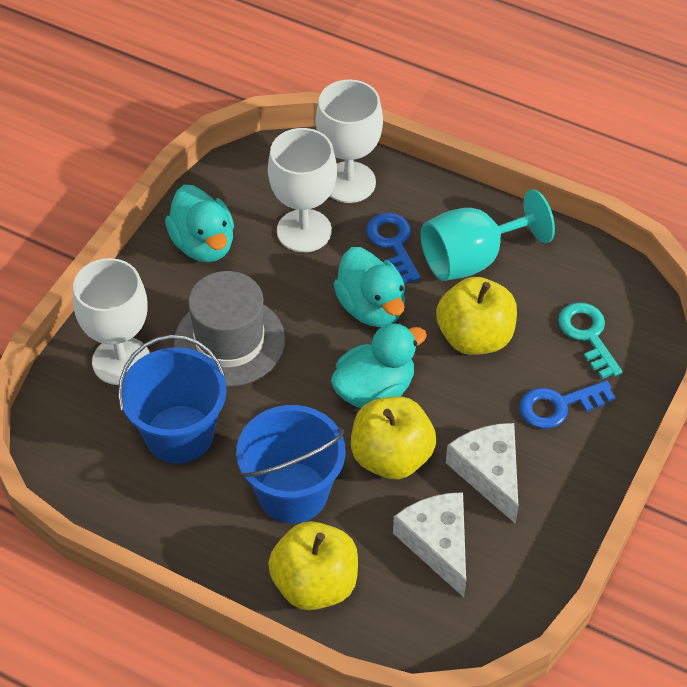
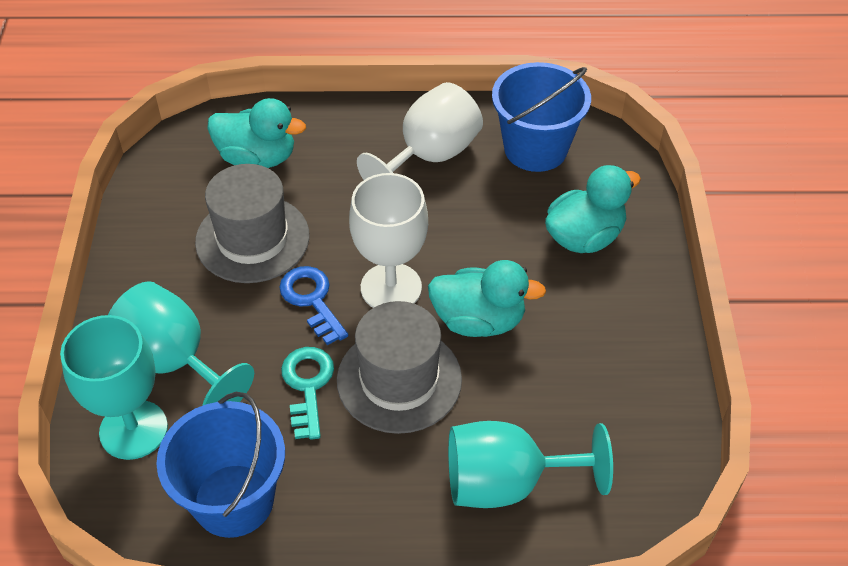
blue key: [366,213,421,283] [520,380,615,429] = 2 -> [279,266,349,345] = 1
grey hat: [174,271,285,387] = 1 -> [195,164,310,283] [337,301,462,434] = 2
turquoise goblet: [421,189,555,281] = 1 -> [60,315,168,460] [108,281,254,406] [448,421,613,508] = 3
white cheese: [393,492,466,597] [446,423,519,524] = 2 -> none = 0
white goblet: [73,258,150,385] [268,128,337,252] [316,79,383,203] = 3 -> [349,173,428,308] [357,82,483,180] = 2
yellow apple: [268,521,358,610] [351,396,436,479] [436,277,517,355] = 3 -> none = 0

